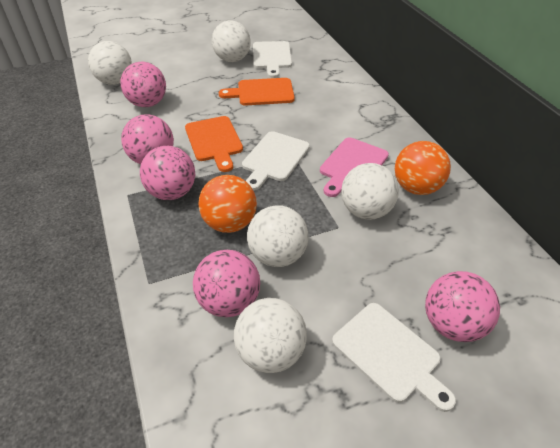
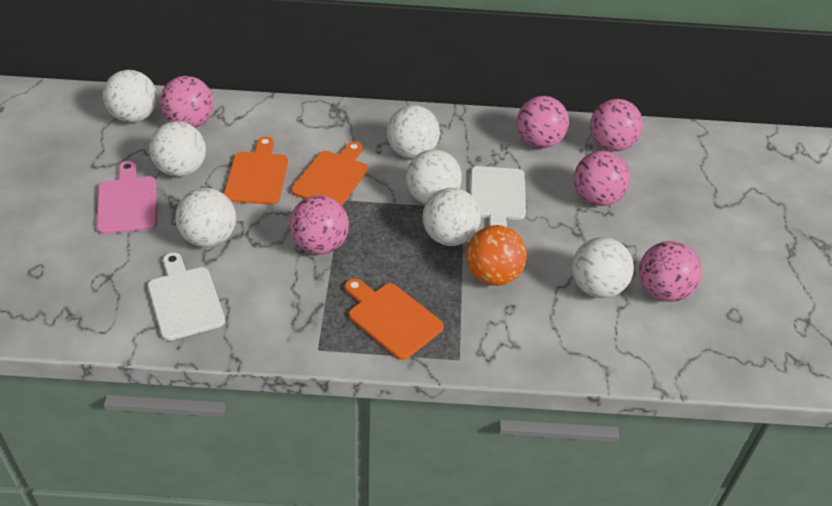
orange ball: [198,175,257,233] [395,141,451,195] = 2 -> [466,225,527,286] = 1
orange cutting board: [185,116,243,172] [219,78,295,106] = 2 -> [224,137,288,205] [291,142,368,205] [345,278,444,360] = 3
pink ball: [120,62,166,107] [121,114,174,164] [140,146,195,200] [193,250,260,317] [425,271,500,342] = 5 -> [160,76,214,128] [289,195,349,255] [517,96,569,148] [574,151,630,206] [590,99,643,151] [639,241,702,302] = 6
white ball: [88,41,132,85] [212,20,251,62] [234,298,307,373] [247,205,308,267] [341,163,399,220] = 5 -> [103,70,157,122] [149,121,206,177] [175,188,236,247] [387,105,440,159] [406,149,462,204] [423,188,481,246] [572,237,634,298] = 7
white cutting board: [242,131,310,191] [253,41,292,78] [332,303,456,412] = 3 -> [148,252,225,341] [470,166,526,227] = 2

